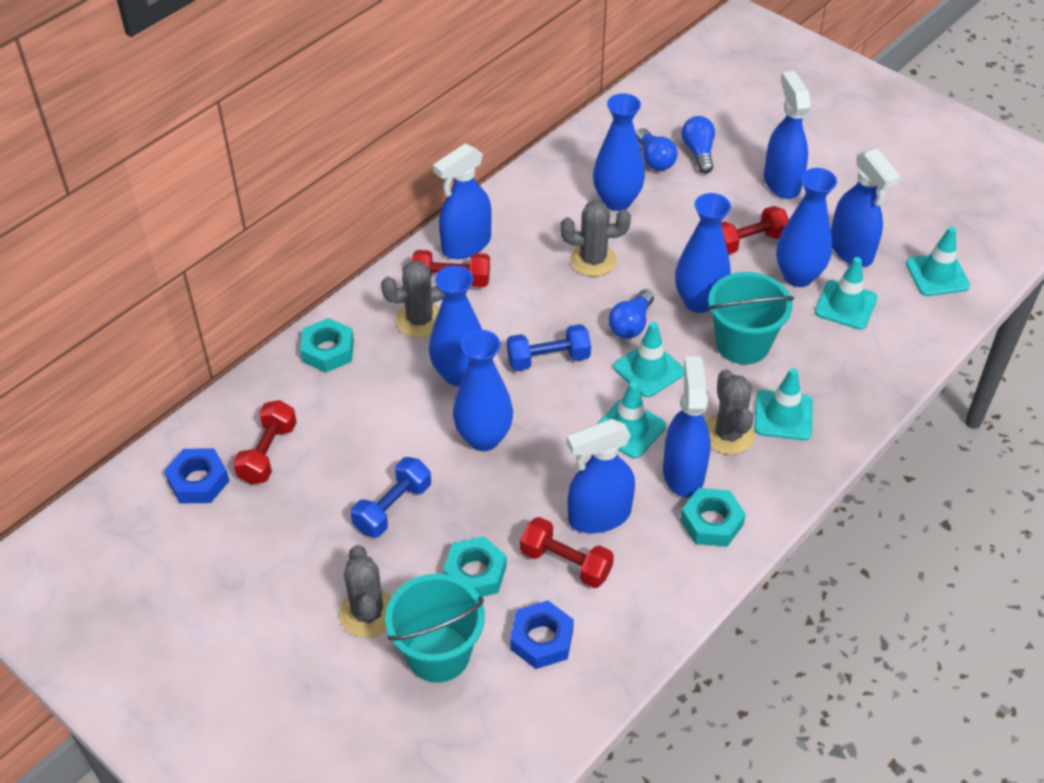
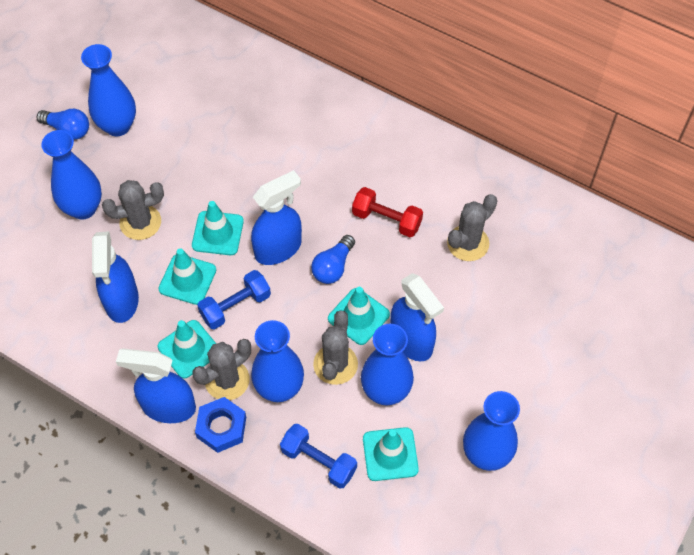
blue light bulb: [608,289,654,339] [636,128,678,171] [682,116,715,174] = 3 -> [37,109,89,140] [311,235,355,284] = 2
blue nut: [164,448,229,504] [510,601,574,669] = 2 -> [195,397,246,453] = 1
blue spray bottle: [433,143,492,259] [567,419,635,533] [663,356,710,498] [764,71,811,199] [831,148,901,267] = 5 -> [92,231,139,323] [116,348,196,423] [251,170,302,265] [390,273,444,362] = 4
red dumbbell: [233,400,297,484] [412,250,490,287] [520,517,614,588] [721,206,789,255] = 4 -> [352,187,423,237] = 1
turquoise bucket: [385,574,485,683] [708,272,794,365] = 2 -> none = 0
turquoise nut: [300,318,354,373] [443,536,507,597] [680,488,746,547] = 3 -> none = 0

